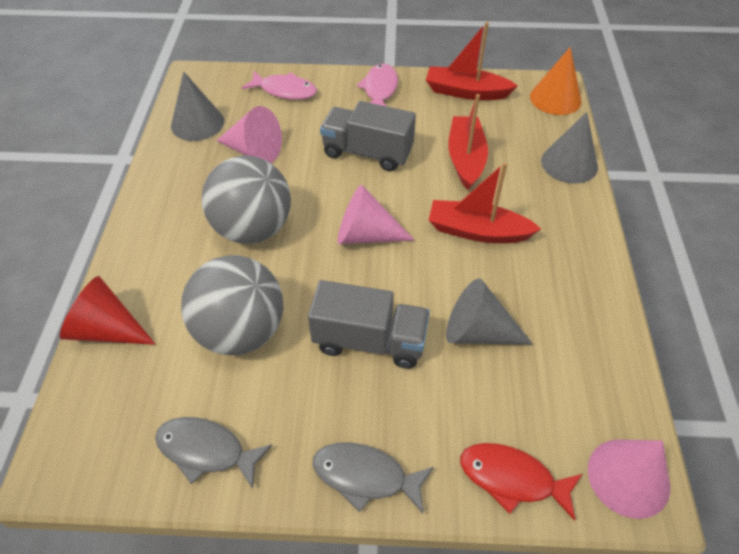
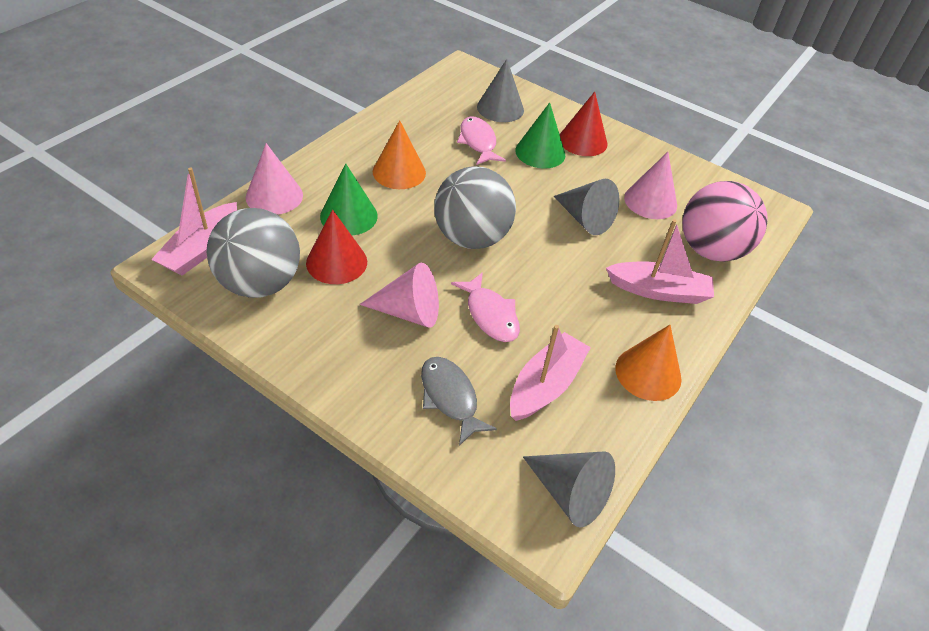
green cone: none = 0 -> [320,164,378,236] [515,102,565,169] = 2
grey fish: [155,417,272,489] [313,443,434,513] = 2 -> [421,357,497,446] = 1
grey truck: [308,280,430,369] [320,101,416,171] = 2 -> none = 0
orange cone: [530,47,581,115] = 1 -> [373,120,426,189] [615,325,682,401] = 2
pink ball: none = 0 -> [682,181,768,262] = 1
pink boat: none = 0 -> [151,167,237,276] [510,325,591,421] [606,219,714,304] = 3
red boat: [426,22,518,100] [428,162,541,243] [448,94,488,190] = 3 -> none = 0
red cone: [60,276,155,345] = 1 -> [306,210,367,284] [560,92,607,156] = 2
red fish: [460,443,582,521] = 1 -> none = 0

